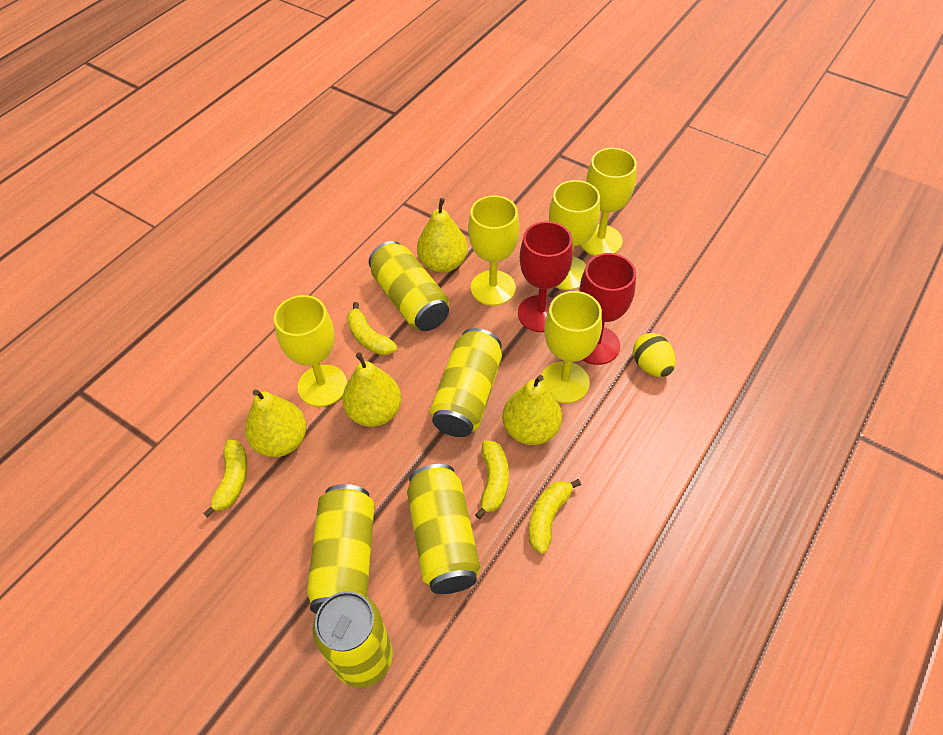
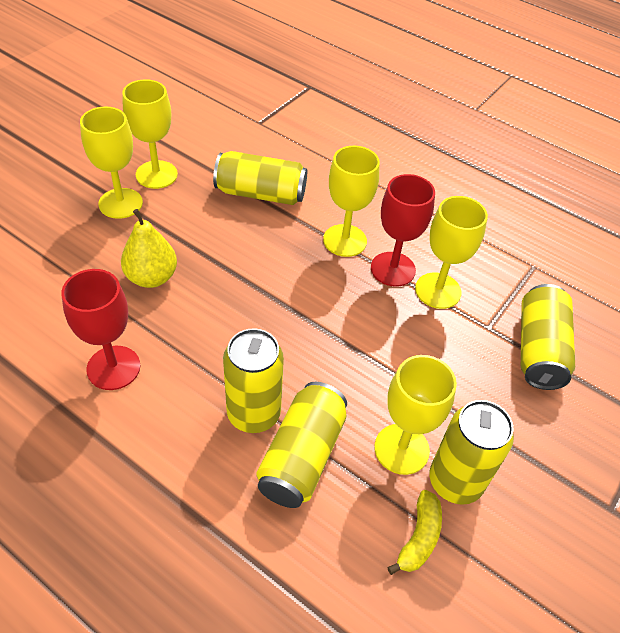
yellow banana: [203,440,247,518] [347,302,397,355] [475,440,509,519] [529,479,581,554] = 4 -> [387,490,442,575] = 1
yellow egg: [633,333,676,377] = 1 -> none = 0
yellow pear: [245,389,307,457] [342,352,402,427] [417,198,468,273] [502,375,562,445] = 4 -> [121,209,177,288] = 1

